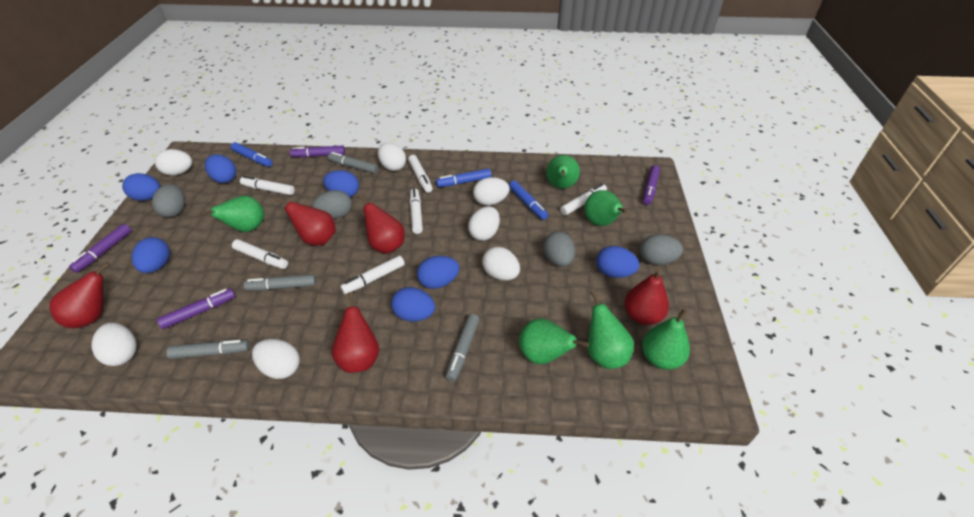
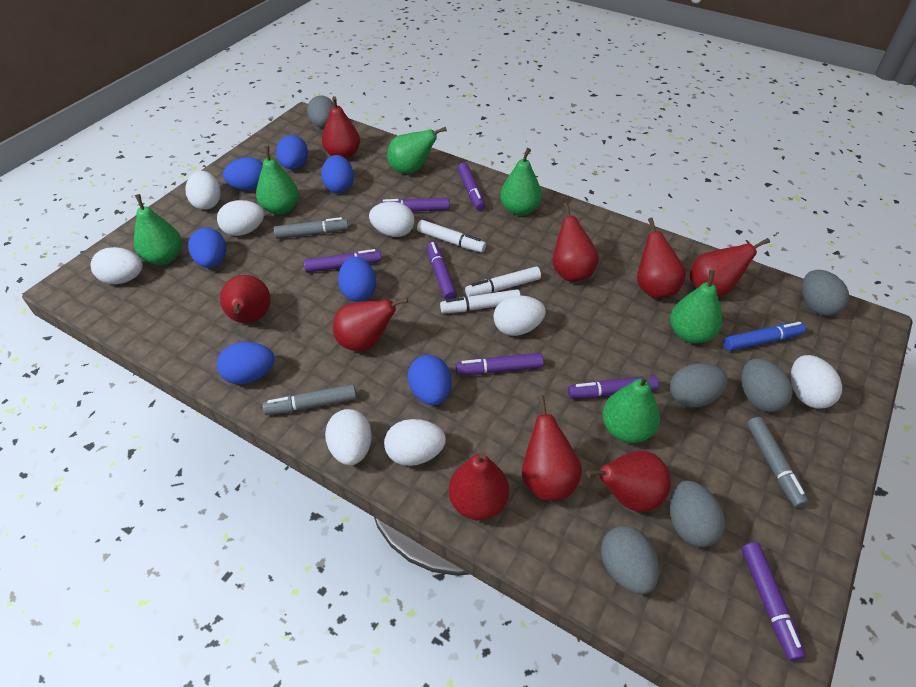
blue marker: [231,142,273,167] [436,168,492,187] [509,180,548,220] = 3 -> [723,322,806,351] = 1
grey egg: [152,184,185,217] [312,190,352,219] [543,231,575,267] [640,234,683,265] = 4 -> [307,95,334,128] [601,526,659,594] [670,363,728,408] [670,481,725,547] [741,359,793,412] [802,270,849,316] = 6
grey marker: [166,340,250,359] [244,274,316,291] [328,152,378,174] [445,314,480,382] = 4 -> [262,384,357,415] [274,217,348,239] [747,417,809,508] = 3
purple marker: [69,224,132,273] [157,288,235,329] [290,146,345,157] [643,165,660,205] = 4 -> [304,249,382,273] [379,198,449,212] [427,242,457,300] [456,353,544,375] [457,163,486,211] [568,375,659,399] [741,542,806,661] = 7
red pear: [49,262,110,328] [275,197,336,246] [332,292,379,373] [358,194,405,254] [625,268,669,325] = 5 -> [220,275,271,323] [322,96,360,159] [333,297,408,351] [449,451,509,520] [522,395,582,500] [552,203,599,281] [587,451,671,512] [637,217,686,298] [690,238,770,297] = 9
white egg: [92,323,137,366] [155,149,192,176] [252,339,300,379] [378,142,406,171] [468,207,500,241] [473,177,510,205] [482,247,520,281] = 7 -> [91,247,142,284] [186,171,221,210] [217,200,264,236] [325,409,372,465] [369,202,415,237] [384,419,446,466] [493,296,546,336] [791,355,842,409] = 8
white marker: [232,239,288,269] [240,176,295,195] [340,255,405,294] [408,155,433,193] [410,189,423,234] [560,184,607,215] = 6 -> [417,220,486,253] [440,289,521,313] [465,267,541,297] = 3

